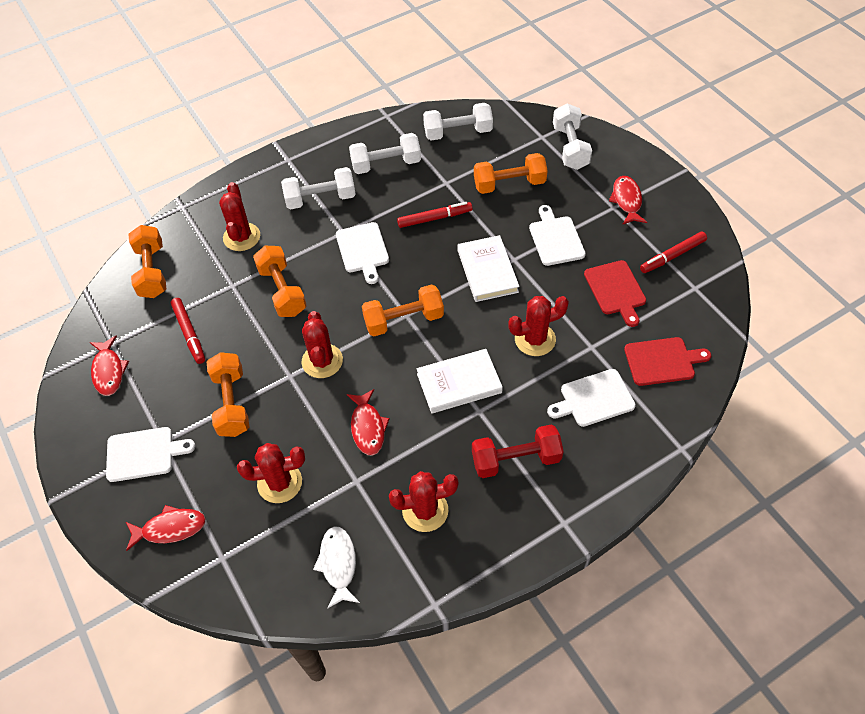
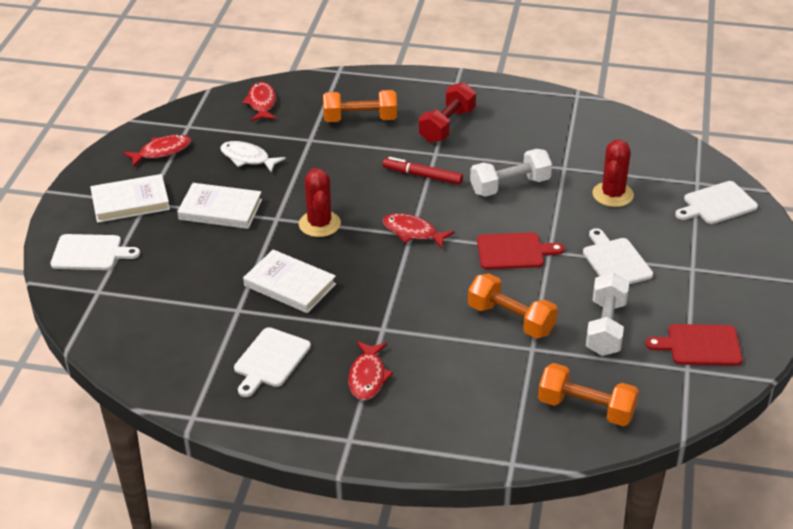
orange dumbbell: [129,225,166,298] [207,352,249,437] [253,246,307,317] [362,285,444,336] [474,153,548,194] = 5 -> [323,90,397,122] [468,273,558,338] [538,363,639,426] = 3
red cactus: [219,182,260,251] [237,443,305,503] [302,311,343,378] [389,471,458,532] [508,296,569,356] = 5 -> [299,168,341,237] [592,140,634,207] = 2
red marker: [171,298,205,364] [397,202,473,228] [640,232,707,273] = 3 -> [383,157,463,184] = 1
white book: [417,349,503,413] [458,235,520,302] = 2 -> [90,174,170,223] [177,183,262,229] [243,249,336,313] = 3
white dumbbell: [281,167,356,209] [349,133,421,174] [423,103,493,140] [553,103,592,170] = 4 -> [470,149,552,197] [586,272,629,356] = 2

